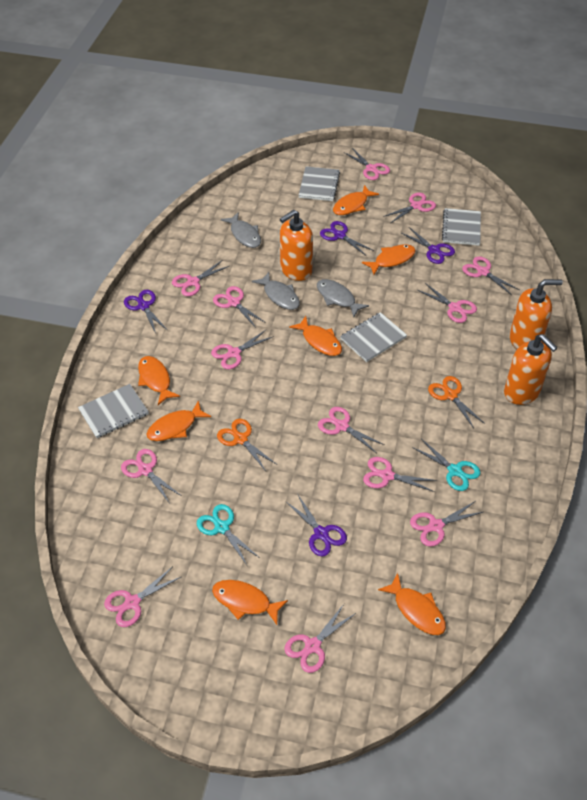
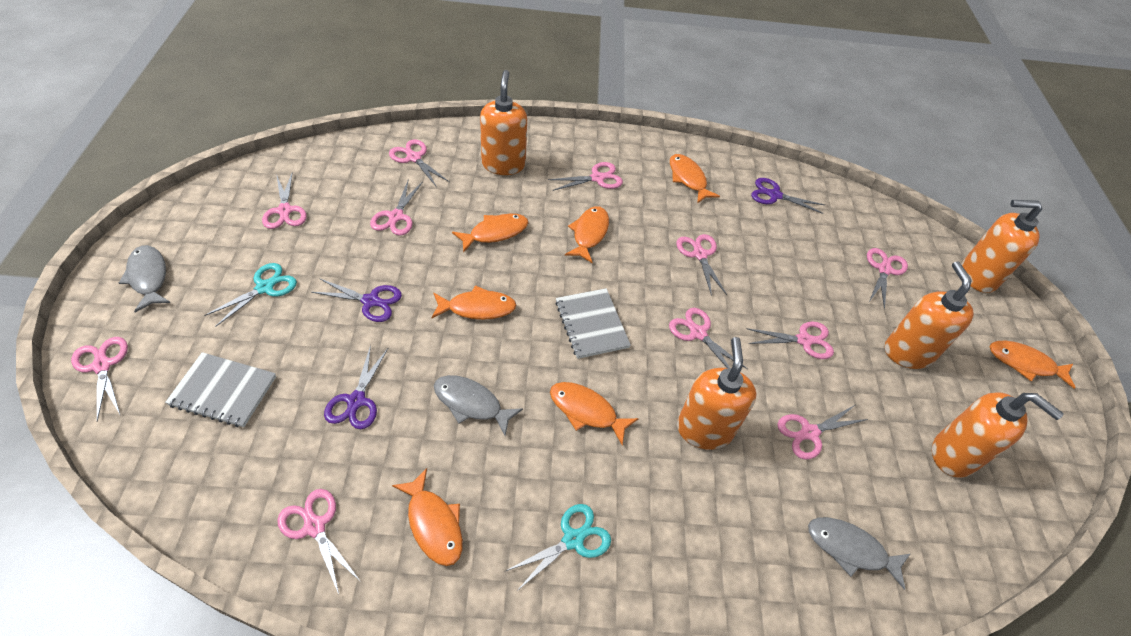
grey notebook: [78,384,149,438] [298,166,340,201] [340,312,407,362] [442,208,481,246] = 4 -> [165,352,276,427] [555,288,631,359] = 2
orange scissors: [217,419,276,471] [428,376,485,428] = 2 -> none = 0
orange soap dispenser: [280,210,313,281] [504,334,557,405] [510,279,563,349] = 3 -> [480,70,527,175] [677,337,756,450] [885,261,974,369] [932,392,1064,478] [961,200,1042,293] = 5
pink scissors: [104,567,181,627] [121,449,181,502] [172,260,229,296] [211,330,274,369] [213,286,266,328] [284,604,356,673] [318,407,385,453] [344,148,390,180] [363,457,437,492] [383,193,436,223] [410,501,483,547] [418,283,477,323] [462,256,519,295] = 13 -> [71,337,128,421] [262,172,307,229] [277,489,360,594] [370,181,423,236] [389,139,449,186] [548,162,623,191] [669,308,748,369] [676,234,727,296] [746,321,834,359] [777,405,868,459] [867,248,908,310] = 11
purple scissors: [124,290,167,334] [285,495,347,556] [320,221,374,256] [401,227,455,264] = 4 -> [311,278,402,322] [324,345,388,429] [751,178,825,214] = 3

